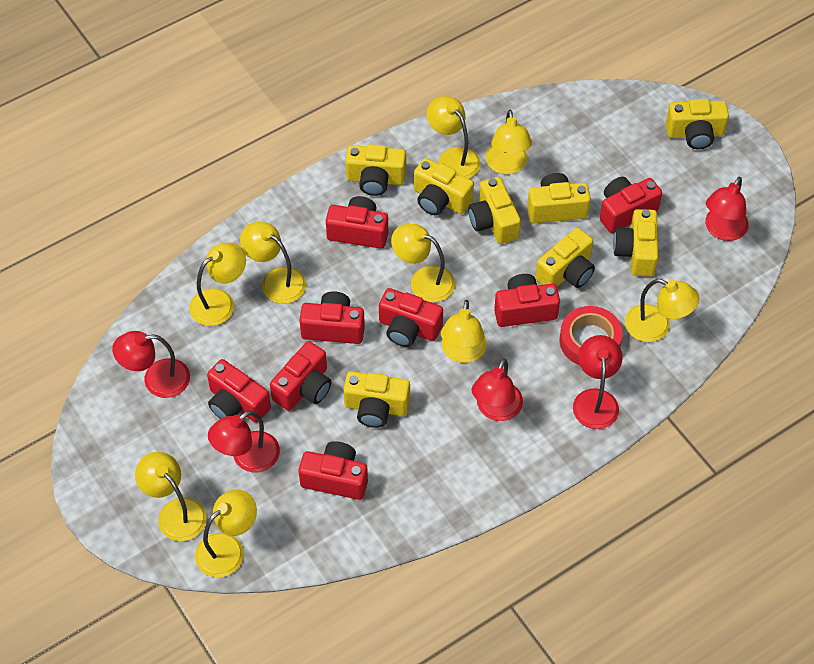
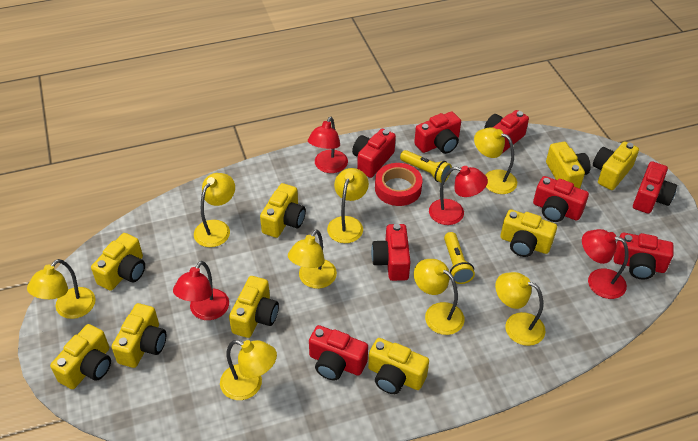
red lamp: [112,331,190,398] [208,411,280,473] [472,359,523,421] [573,335,623,429] [705,177,749,241] = 5 -> [173,261,229,320] [308,117,348,173] [429,166,488,225] [582,229,629,299] = 4
yellow camera: [343,371,410,428] [346,144,406,196] [414,158,474,215] [468,177,521,244] [527,173,591,223] [535,228,595,288] [613,209,658,276] [666,99,729,149] = 8 -> [50,324,111,389] [91,233,145,291] [111,303,166,368] [229,276,279,338] [260,183,306,238] [368,338,429,394] [500,209,557,257] [546,142,591,189] [593,141,639,190] = 9
yellow flashlight: none = 0 -> [400,150,452,182] [444,232,475,284] = 2
yellow lamp: [135,452,207,541] [189,243,246,326] [195,489,257,578] [240,222,306,304] [391,224,455,302] [427,96,480,179] [441,300,487,363] [485,110,532,174] [625,279,699,342] = 9 -> [27,259,96,319] [194,173,235,247] [220,340,277,400] [288,229,337,289] [327,168,369,243] [414,259,465,335] [474,127,517,194] [495,272,546,346] = 8

